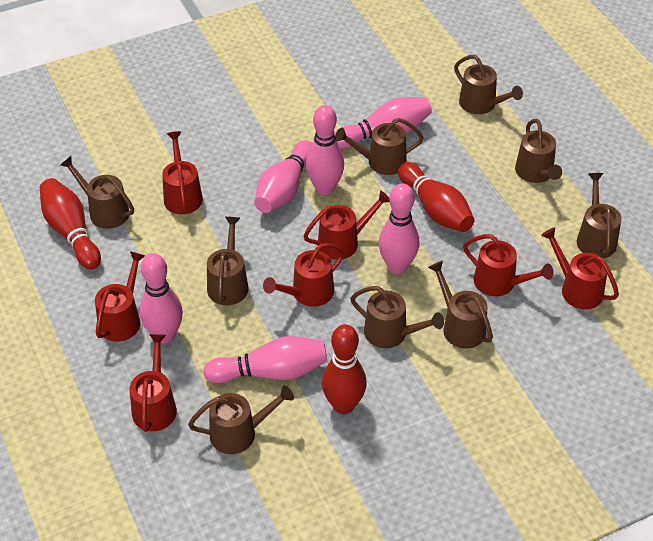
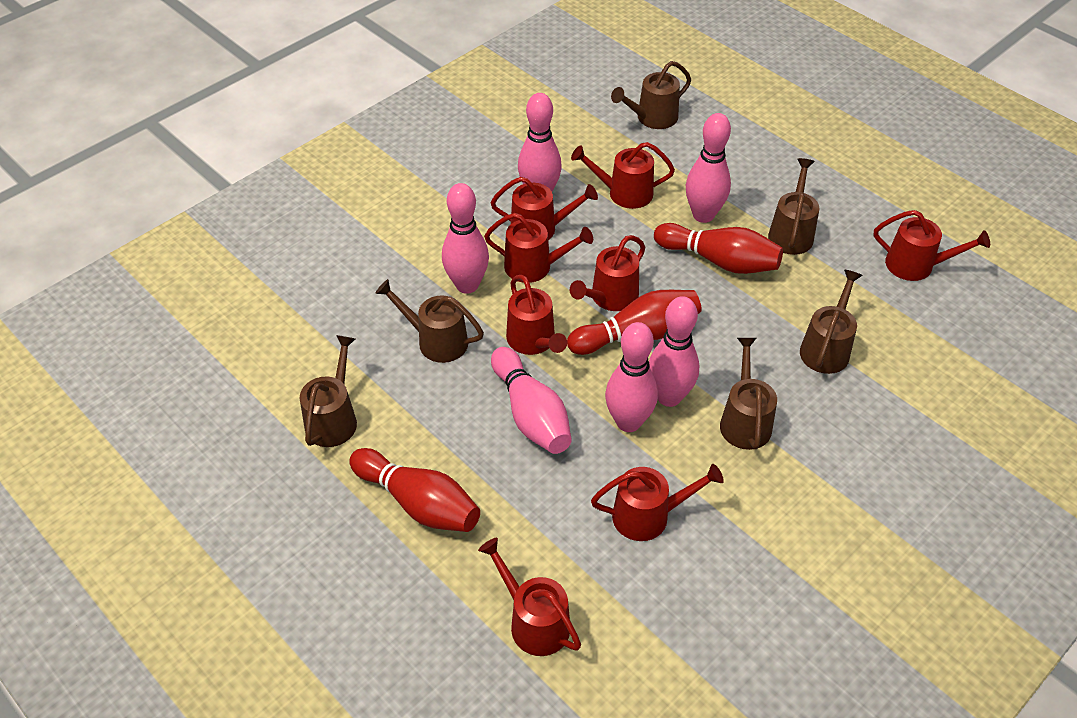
brown watering can: [60,156,134,229] [188,385,294,454] [207,217,248,305] [335,118,424,175] [350,286,444,348] [428,261,493,349] [454,55,523,114] [515,119,562,183] [577,173,622,258] = 9 -> [300,335,357,447] [375,279,484,363] [611,61,691,129] [720,338,777,450] [768,158,819,255] [800,270,863,374] = 6
red watering can: [95,251,145,342] [129,334,177,432] [162,131,203,214] [263,243,344,307] [303,190,390,260] [463,234,554,296] [541,227,619,309] = 7 -> [478,538,581,656] [484,213,593,283] [491,177,598,240] [506,275,567,355] [570,235,645,311] [571,142,675,209] [591,464,724,541] [874,210,990,281] = 8

